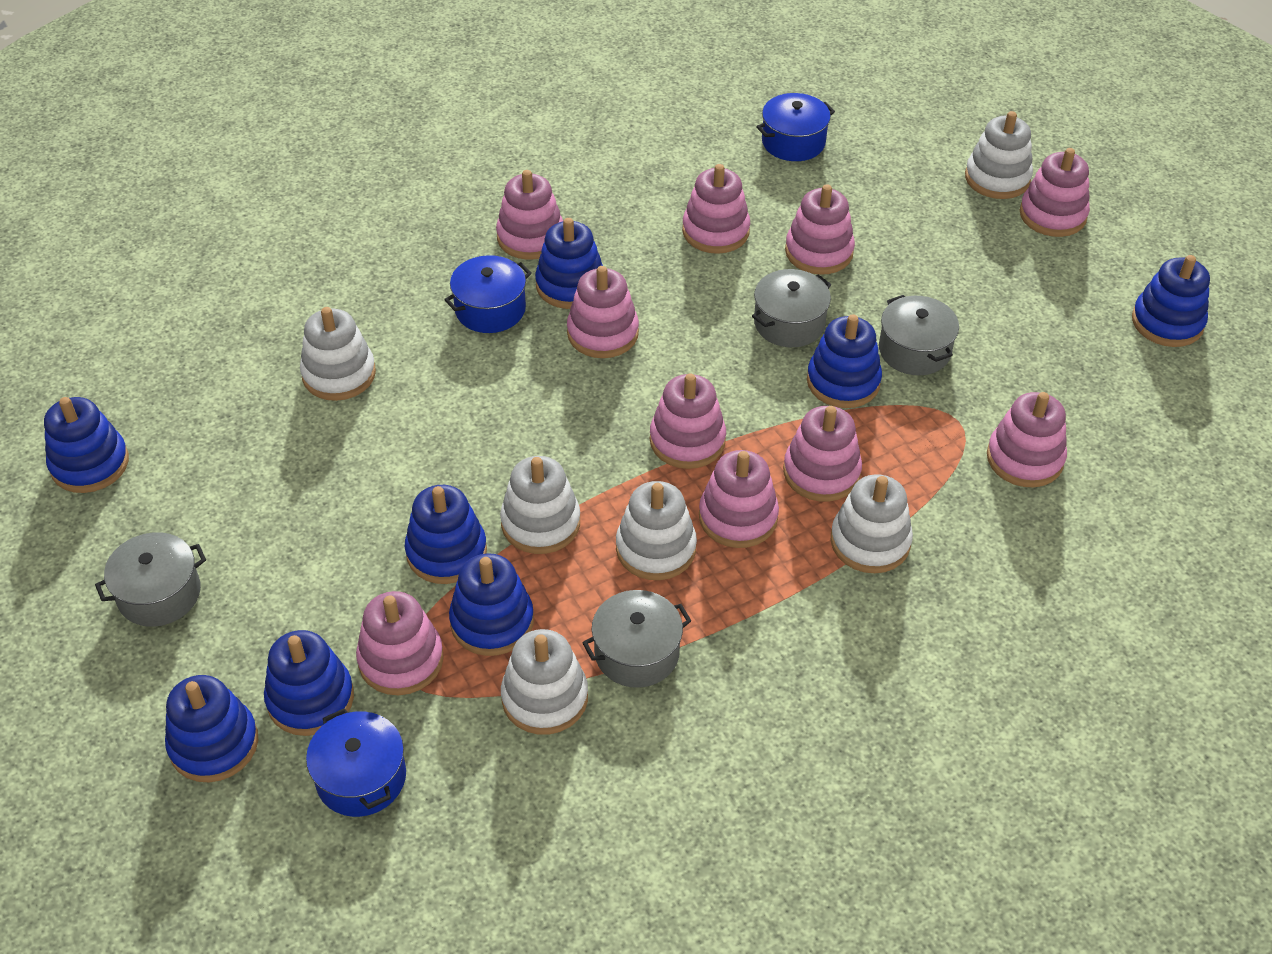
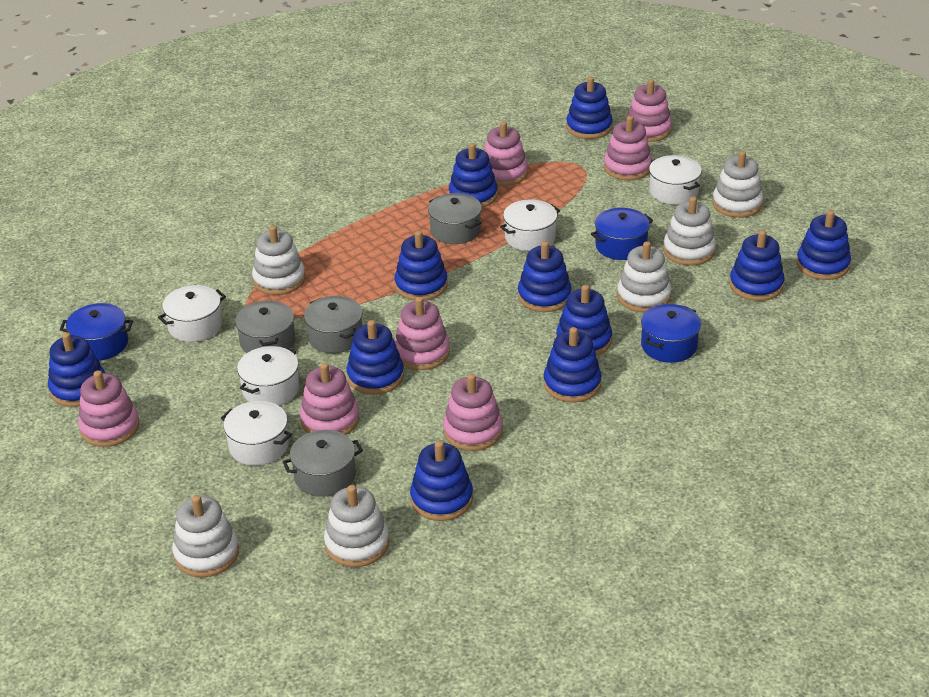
blue stacking toy: [44,397,129,493] [165,675,258,782] [264,630,354,736] [405,485,487,584] [449,553,534,656] [535,218,603,309] [807,314,882,408] [1132,255,1210,347] = 8 -> [48,332,105,407] [346,320,404,395] [394,231,448,301] [410,441,473,521] [449,143,498,208] [518,241,572,312] [544,327,602,402] [556,285,612,356] [566,77,613,139] [729,230,784,301] [796,210,851,280] = 11
pink stacking toy: [356,591,444,695] [496,170,563,260] [567,266,639,358] [650,373,726,469] [682,164,750,254] [699,450,779,548] [783,406,862,502] [785,184,855,275] [987,392,1067,487] [1020,148,1090,237] = 10 -> [78,370,140,447] [300,363,359,435] [395,297,450,370] [443,374,503,451] [484,121,528,186] [604,116,652,181] [626,79,672,142] = 7
white pot: none = 0 -> [158,285,226,342] [221,401,292,466] [237,346,300,406] [500,200,560,251] [649,155,702,204] = 5

